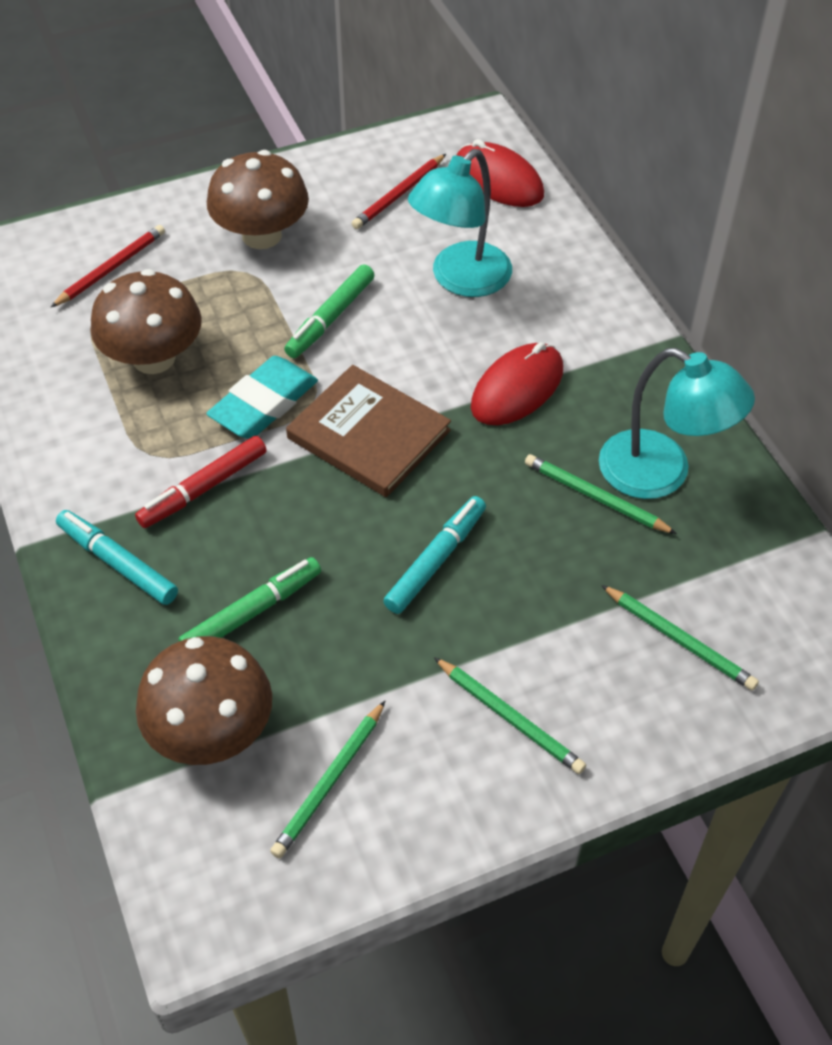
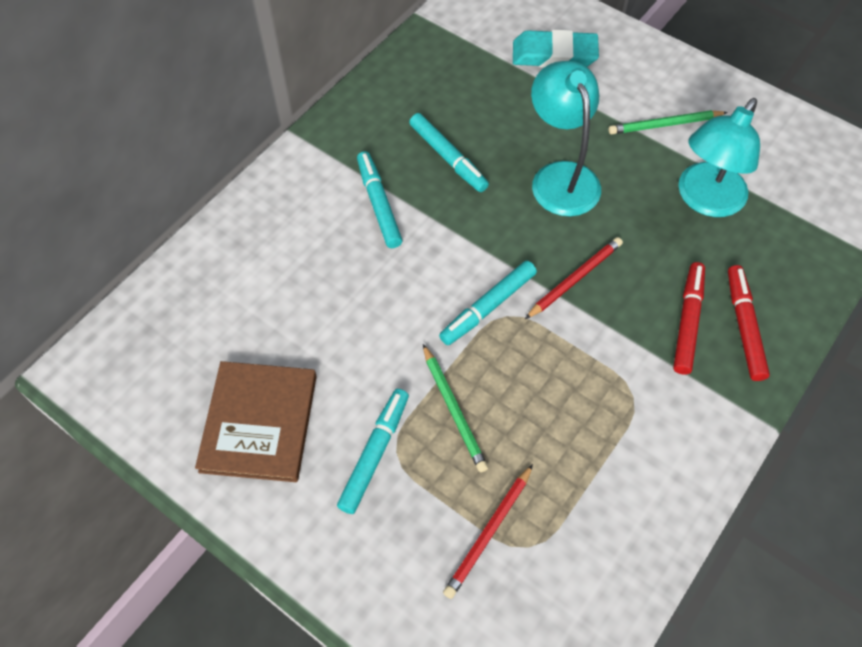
brown mushroom: [90,269,202,374] [136,636,272,765] [207,150,309,249] = 3 -> none = 0
green marker: [179,557,321,641] [284,265,374,358] = 2 -> none = 0
green pencil: [270,701,385,858] [434,657,586,774] [525,454,677,534] [601,585,759,691] = 4 -> [423,344,488,472] [608,110,728,134] = 2
red marker: [135,436,267,528] = 1 -> [673,262,705,375] [728,265,770,381] = 2
red mouse: [456,139,544,207] [471,342,563,425] = 2 -> none = 0
turquoise marker: [56,510,178,605] [383,496,486,614] = 2 -> [337,389,409,514] [357,151,402,248] [409,113,489,192] [439,261,537,345] = 4

